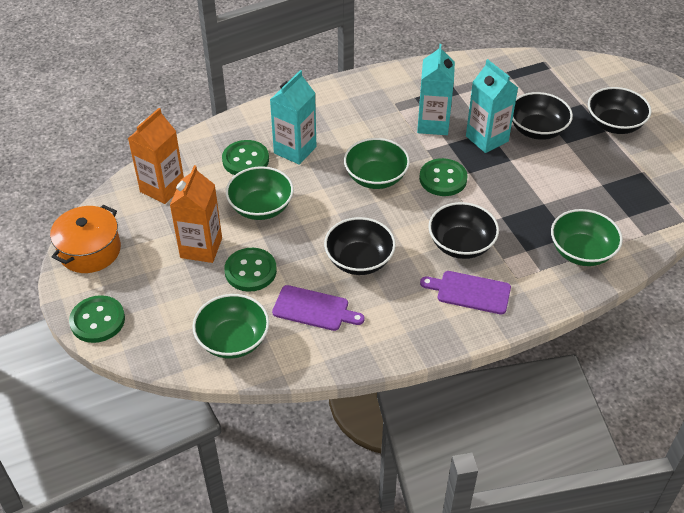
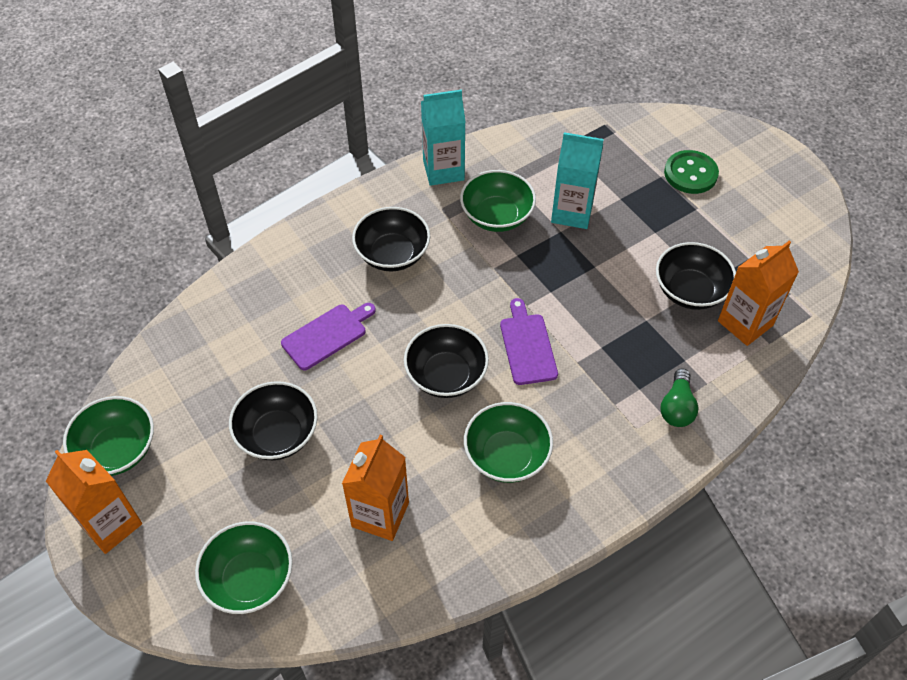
green button: [69,295,125,343] [222,140,269,175] [224,248,277,292] [419,158,468,196] = 4 -> [664,150,719,194] = 1
green light bulb: none = 0 -> [661,368,699,427] = 1
orange carton: [128,108,184,204] [170,165,222,263] = 2 -> [46,450,142,554] [342,435,409,541] [718,241,799,346] = 3
orange pot: [50,205,121,273] = 1 -> none = 0
turquoise carton: [270,70,317,165] [417,44,455,135] [466,59,518,153] = 3 -> [421,89,466,186] [551,132,604,229] = 2

